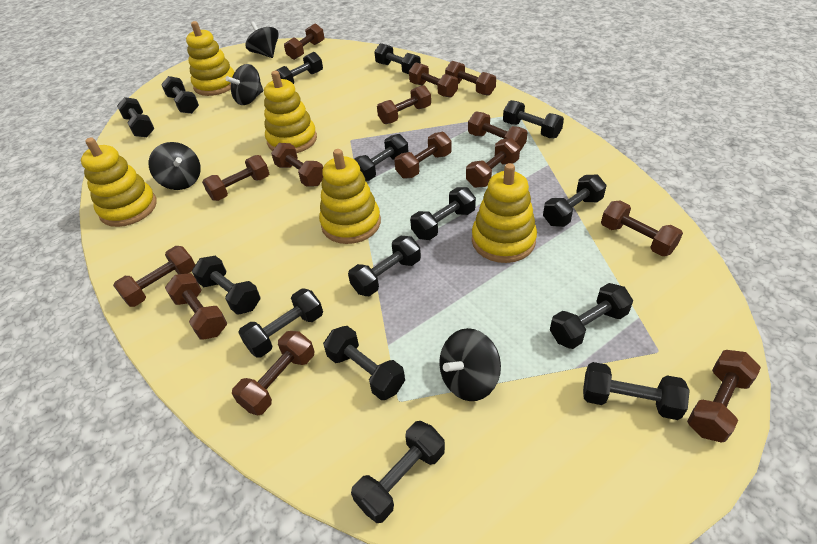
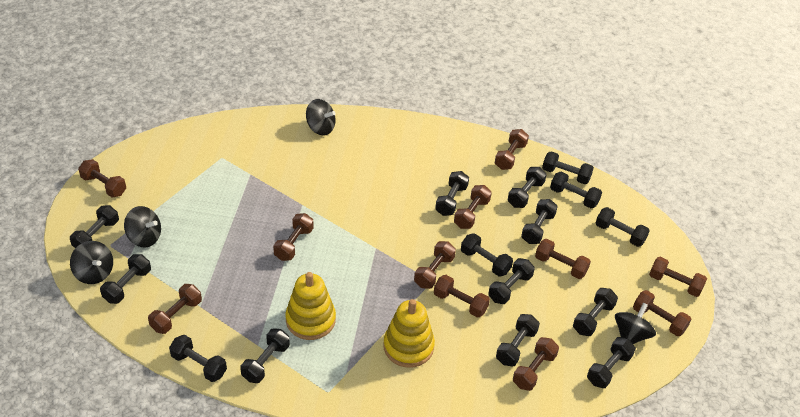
brown dumbbell: [113,246,195,307] [165,273,227,340] [202,155,269,201] [232,331,314,416] [271,143,323,187] [284,23,324,60] [377,85,431,124] [394,132,452,179] [409,63,458,98] [445,61,496,96] [466,138,520,188] [468,112,528,151] [601,200,683,256] [687,350,761,443] = 14 -> [78,159,126,197] [148,284,202,334] [273,213,314,261] [414,241,456,289] [434,275,490,318] [454,185,492,229] [495,129,529,170] [513,337,559,391] [535,239,591,279] [633,290,691,336] [649,257,707,297] = 11
yellow stacking toy: [81,137,157,227] [186,21,235,96] [264,71,317,153] [319,149,381,244] [472,163,537,263] = 5 -> [285,272,336,340] [383,299,435,368] = 2

